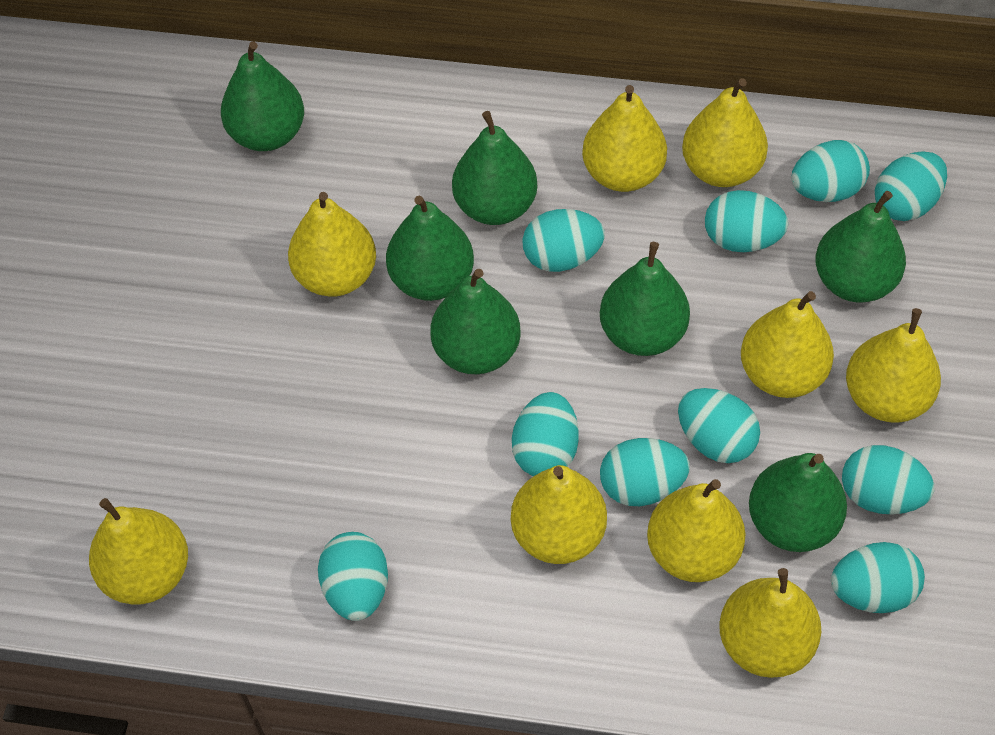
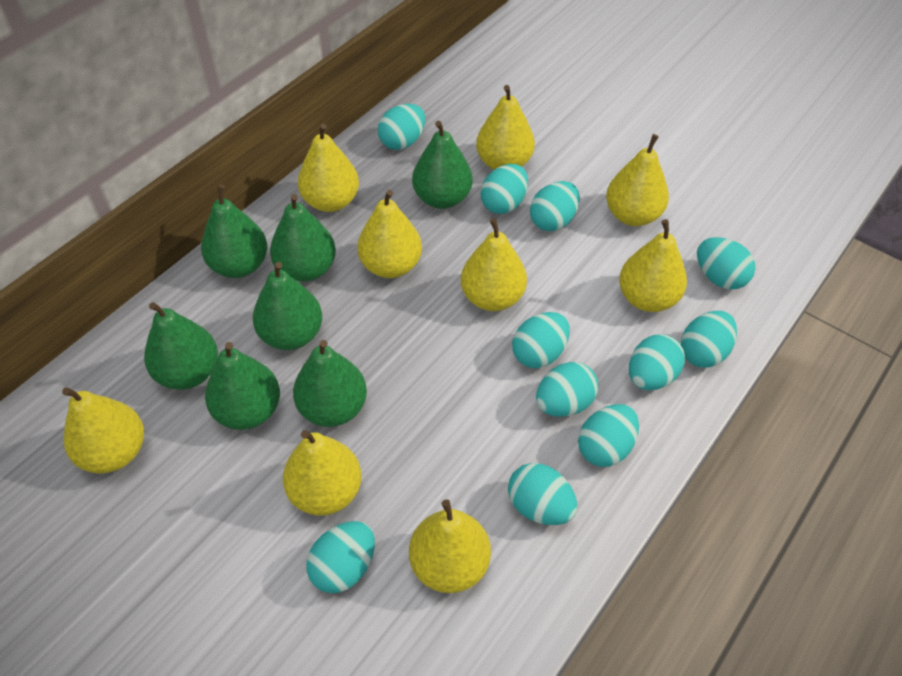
turquoise egg: [318,532,388,621] [512,392,579,476] [522,209,605,272] [600,438,690,506] [678,388,760,463] [705,190,788,252] [791,140,870,202] [831,542,925,613] [842,445,934,514] [875,151,947,221] = 10 -> [306,521,375,593] [378,104,425,150] [481,164,528,214] [508,463,577,525] [512,312,570,368] [530,181,580,231] [536,362,598,417] [578,404,639,467] [629,334,685,390] [681,311,737,368] [697,237,755,290] = 11

